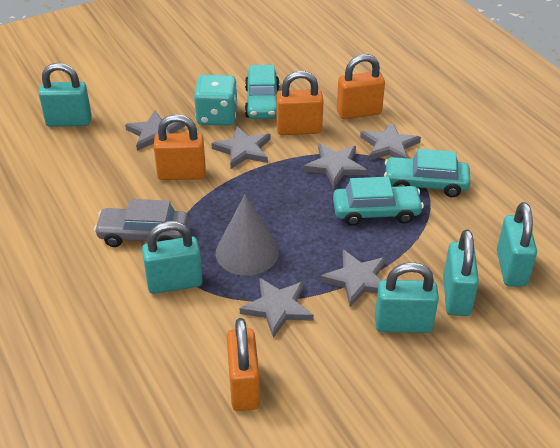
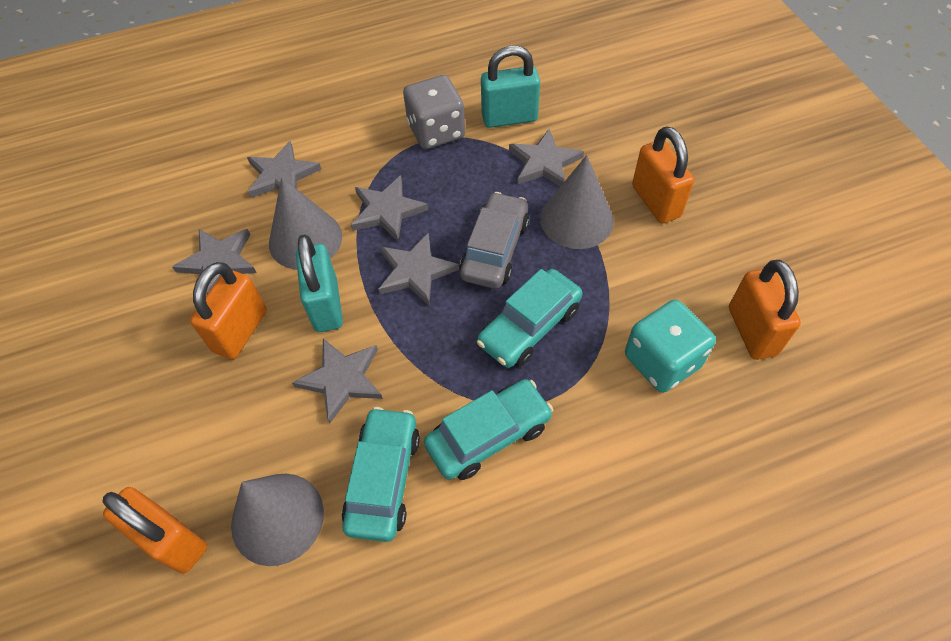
grey cone: [216,194,279,276] = 1 -> [231,474,324,566] [269,177,342,270] [540,155,614,249] = 3
grey dice: none = 0 -> [403,75,465,149] = 1
turquoise padlock: [39,63,92,127] [142,221,203,294] [375,262,439,333] [443,229,479,316] [497,202,537,287] = 5 -> [296,234,343,332] [481,46,540,128] = 2

